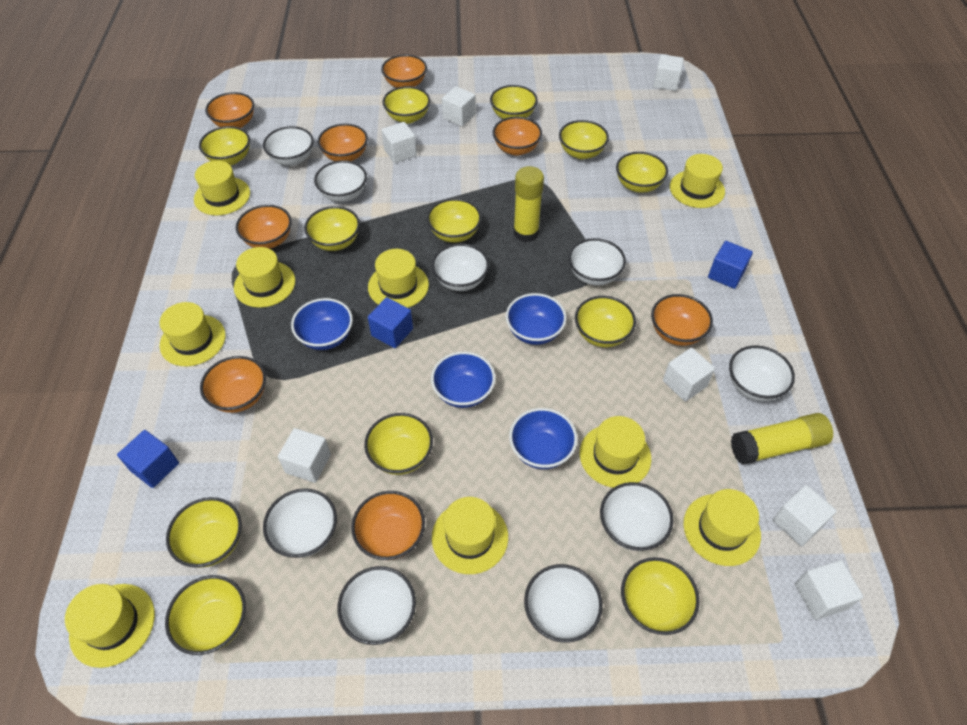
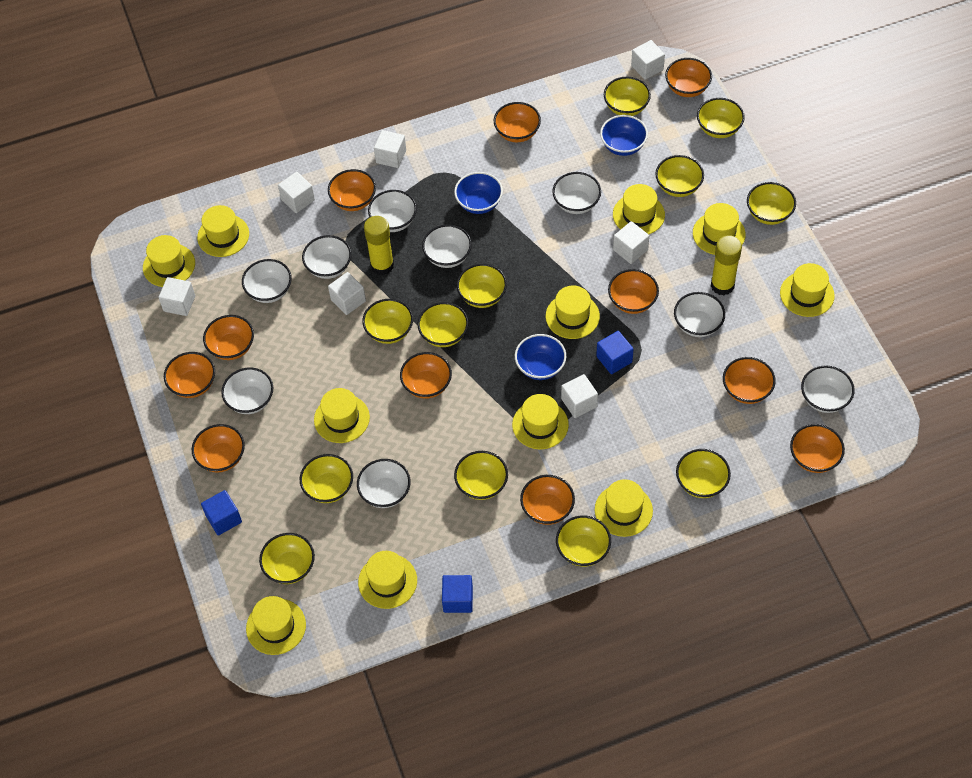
blue bowl: [291,298,353,350] [431,352,496,408] [506,293,566,345] [509,408,577,469] = 4 -> [454,172,503,214] [515,334,566,380] [600,115,648,156] = 3
orange bowl: [200,356,266,413] [205,92,254,128] [236,205,292,249] [317,124,368,161] [351,491,425,560] [381,54,427,88] [493,117,542,156] [651,294,713,346] = 8 -> [164,352,215,398] [192,424,245,473] [203,315,254,360] [328,169,376,211] [400,352,452,399] [494,102,541,142] [520,475,575,525] [608,269,659,314] [665,58,712,97] [723,357,776,404] [790,424,845,473] = 11
yellow hat: [65,584,155,668] [159,302,226,366] [194,161,250,215] [234,247,295,308] [368,249,429,308] [432,497,508,574] [580,416,651,488] [670,154,725,208] [683,489,761,566] = 9 -> [143,235,195,287] [197,205,249,257] [246,596,306,655] [314,388,370,443] [358,551,417,609] [512,394,569,449] [546,285,600,339] [595,479,653,537] [613,184,665,234] [693,203,746,255] [780,263,835,317] = 11

